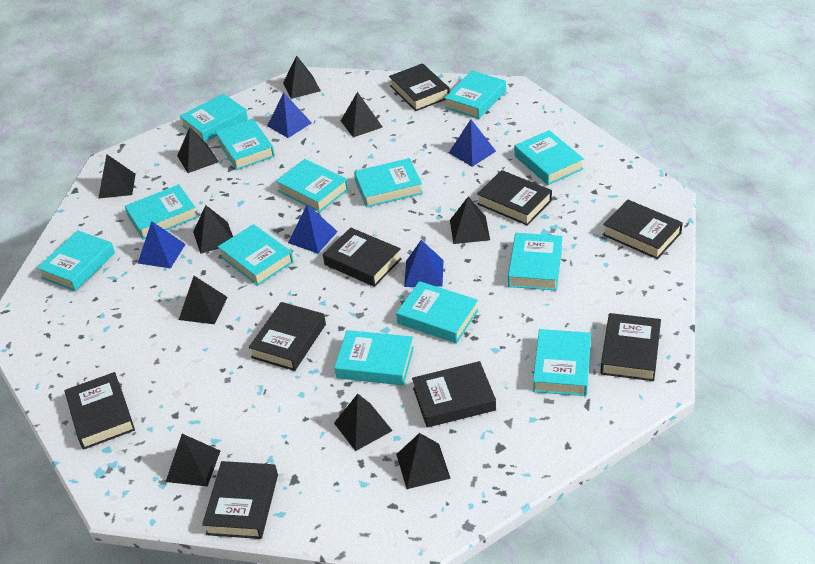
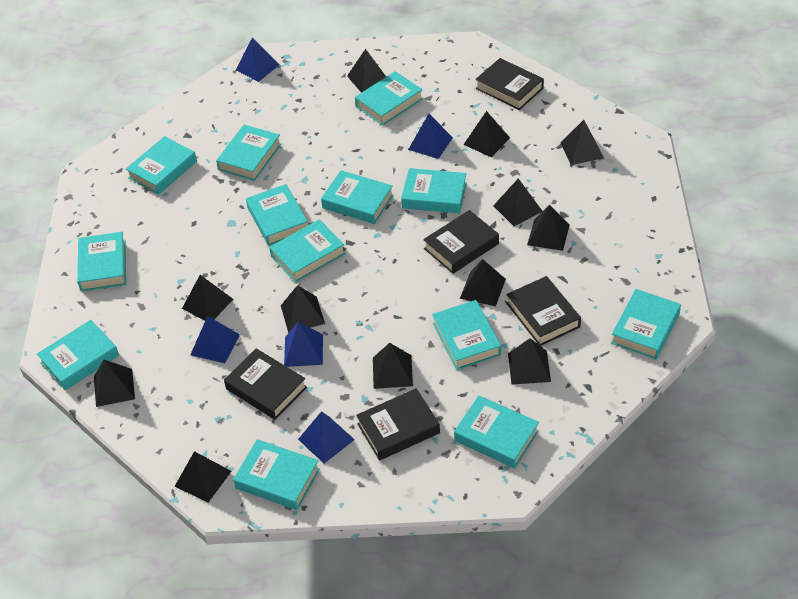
black book: [65,372,135,450] [202,461,278,539] [249,302,326,371] [323,227,402,287] [389,63,450,111] [412,361,496,427] [477,170,552,226] [600,313,661,381] [603,200,683,259] = 9 -> [224,348,307,420] [356,388,440,461] [423,210,499,274] [475,58,544,110] [506,276,581,346] = 5
black pyramid: [98,154,136,199] [166,434,220,487] [177,127,219,173] [179,276,228,324] [193,205,233,254] [283,55,321,99] [334,394,393,451] [341,92,382,137] [396,433,451,489] [450,197,490,244] = 10 -> [94,359,135,407] [174,451,231,503] [182,275,233,321] [281,285,325,333] [347,49,386,93] [373,343,413,389] [460,259,506,306] [463,111,510,157] [493,178,543,226] [508,338,551,385] [527,205,570,251] [560,120,604,165] = 12

